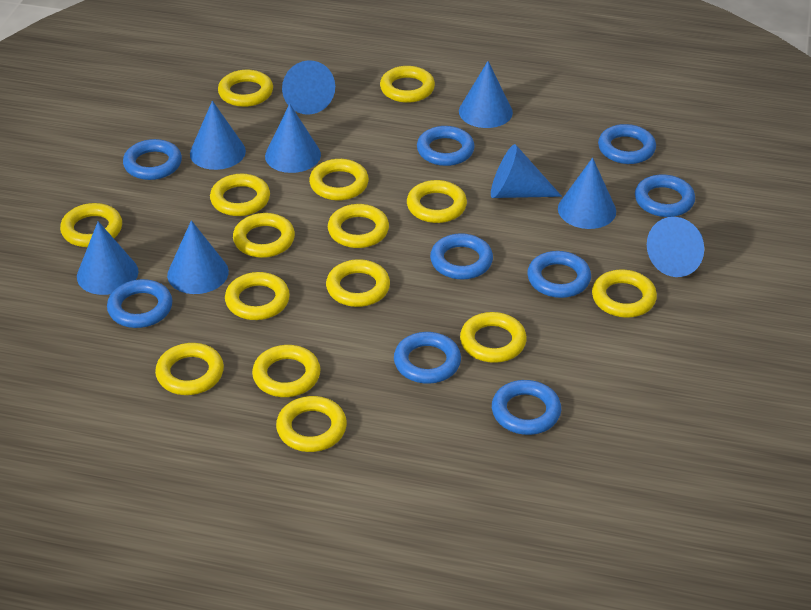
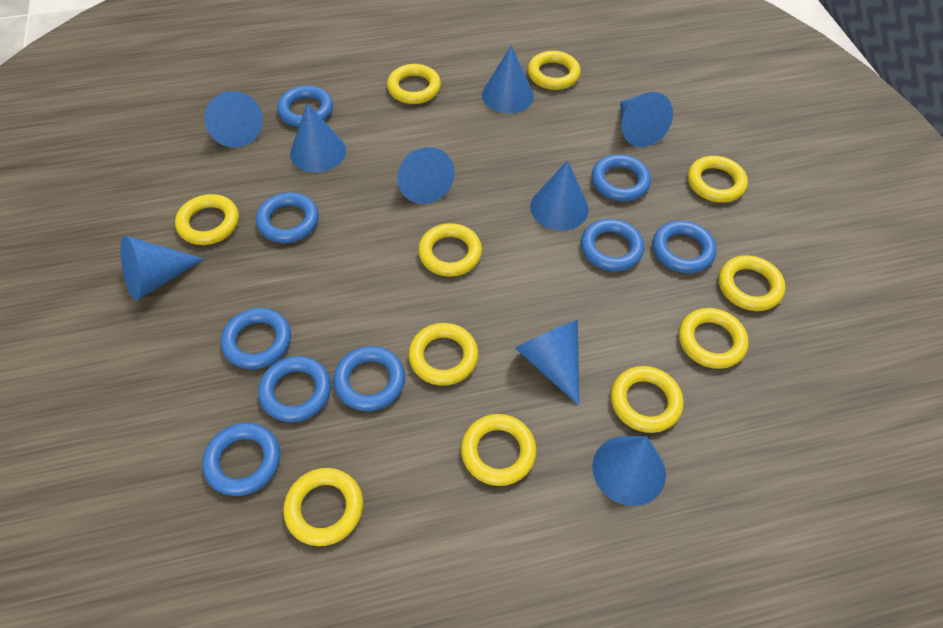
yellow ring: [60,203,122,247] [155,343,224,395] [210,174,270,216] [218,70,273,107] [225,272,290,320] [233,213,295,258] [252,345,321,397] [276,396,347,452] [309,159,369,200] [326,259,390,307] [328,204,389,248] [380,66,435,103] [407,180,467,223] [460,312,527,363] [592,269,657,318] = 15 -> [175,194,239,245] [283,468,363,546] [387,64,441,104] [408,323,478,386] [418,223,482,277] [461,414,537,486] [528,51,581,90] [611,366,684,433] [679,308,749,369] [688,156,748,203] [719,255,786,311] = 11

